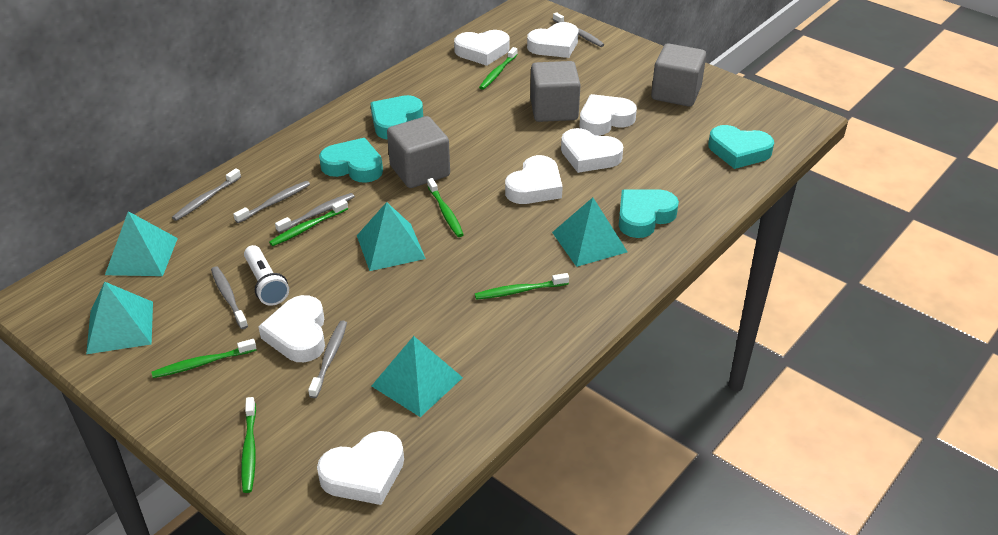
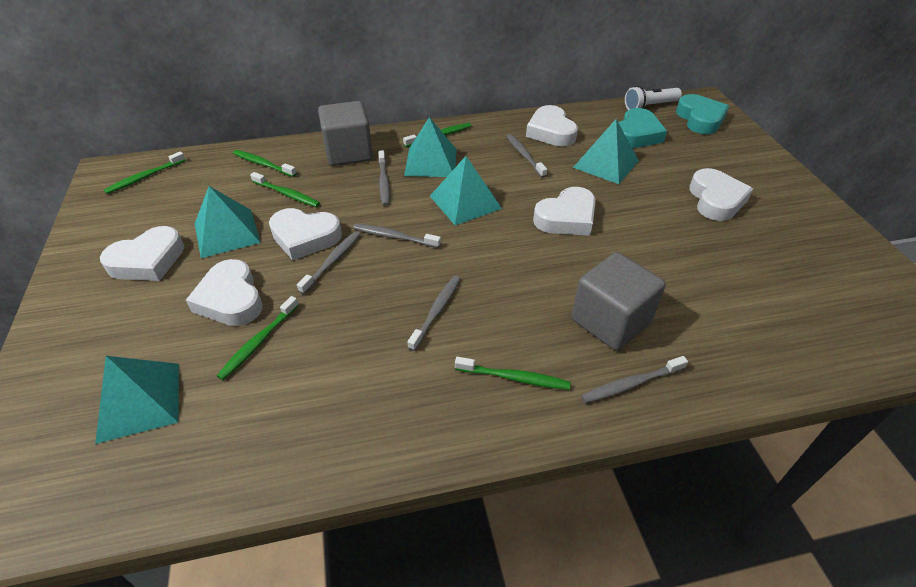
grey cube: [387,116,450,188] [530,61,581,122] [651,43,706,107] = 3 -> [318,101,373,166] [571,252,666,351] = 2
turquoise heart: [319,138,383,183] [370,95,423,140] [619,189,679,238] [708,125,774,169] = 4 -> [618,108,667,148] [676,94,729,134] = 2
white heart: [258,295,325,362] [317,431,404,505] [454,30,510,66] [505,155,563,204] [527,22,579,58] [561,128,623,173] [579,94,637,136] = 7 -> [100,226,184,281] [186,259,262,326] [269,208,342,260] [526,105,578,147] [533,187,596,236] [689,168,753,221] = 6

